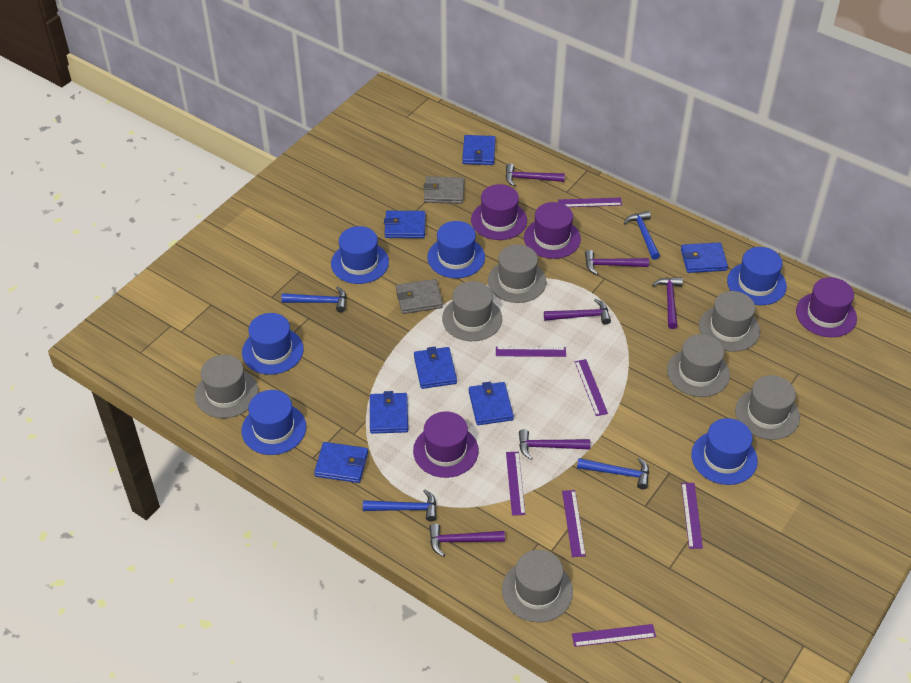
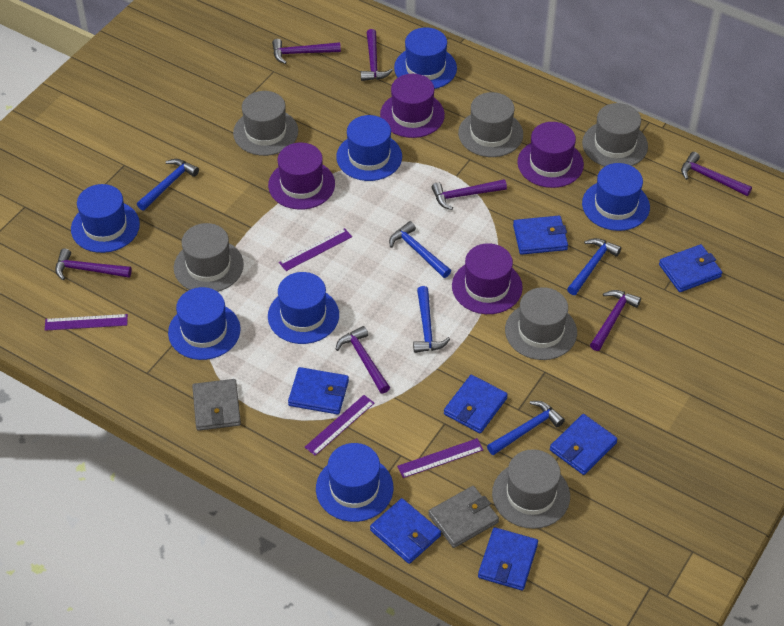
blue hammer: [281,286,346,312] [363,489,436,522] [577,458,649,489] [624,211,660,260] = 4 -> [137,159,199,211] [389,221,451,278] [413,286,450,353] [487,401,565,455] [567,238,621,295] = 5
blue hat: [242,313,304,375] [242,390,306,455] [331,226,389,284] [427,221,485,278] [691,418,758,485] [727,247,787,305] = 6 -> [71,184,140,253] [168,287,241,360] [268,272,339,344] [316,443,393,522] [336,115,402,181] [394,27,457,89] [582,163,650,231] = 7
grey hat: [195,355,258,418] [442,281,502,341] [488,244,546,303] [502,550,573,622] [667,334,730,397] [699,291,760,352] [735,375,800,440] = 7 -> [174,223,244,292] [233,91,298,156] [458,92,523,157] [492,449,570,529] [505,287,577,360] [582,103,648,166] = 6
purple hammer: [429,524,505,556] [505,163,565,186] [519,429,590,460] [544,299,611,325] [585,250,649,275] [652,277,683,329] = 6 -> [55,248,132,280] [272,39,341,64] [335,326,390,393] [361,29,393,81] [431,179,507,210] [590,290,641,351] [681,152,752,196] = 7
purple ruler: [496,346,566,357] [506,452,525,516] [558,197,622,207] [562,490,586,557] [572,624,656,647] [575,359,608,416] [681,483,703,549] = 7 -> [45,314,128,331] [279,228,352,271] [305,395,374,456] [397,438,483,478] = 4

